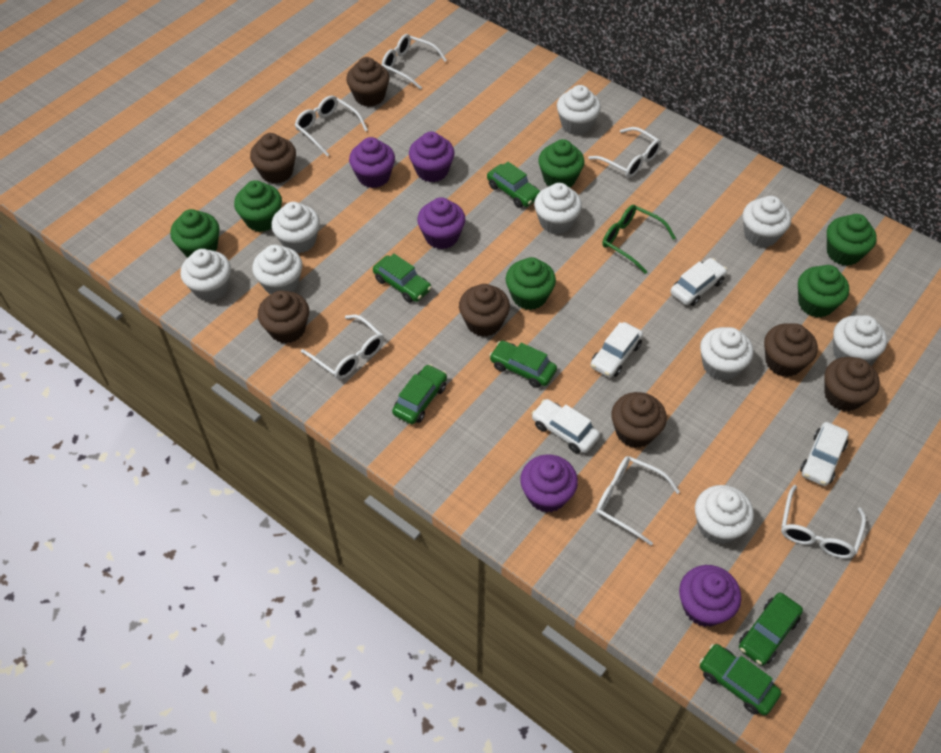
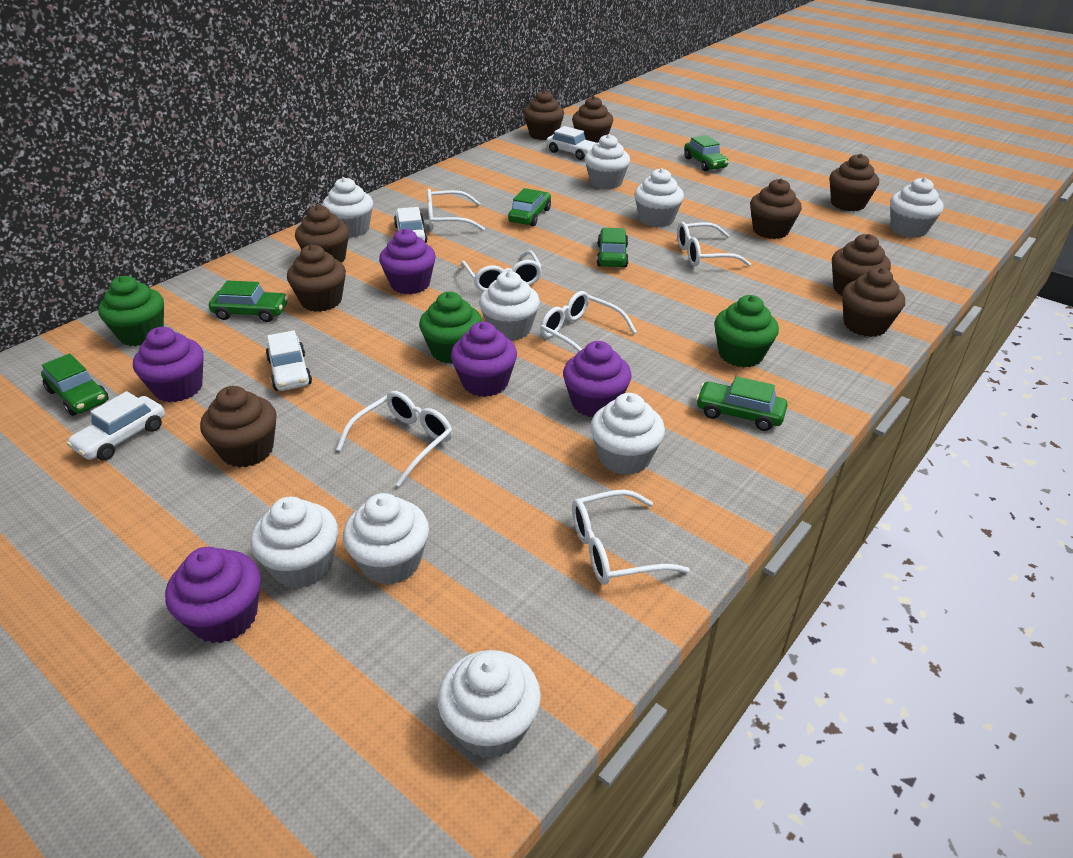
brown cupcake: [250,133,296,184] [258,290,309,343] [346,57,390,107] [459,284,510,337] [611,392,667,448] [764,323,818,377] [824,357,880,411] = 7 -> [200,386,277,468] [287,245,346,312] [295,205,349,262] [524,90,564,140] [572,96,613,143] [750,179,802,239] [830,154,879,211] [832,234,891,296] [842,267,905,337] = 9
green cupcake: [170,209,220,258] [234,180,282,232] [506,257,556,310] [538,139,585,187] [798,265,849,318] [827,214,877,266] = 6 -> [98,276,164,346] [419,292,482,364] [714,295,779,367] = 3
green glasses: [602,205,676,274] = 1 -> none = 0

